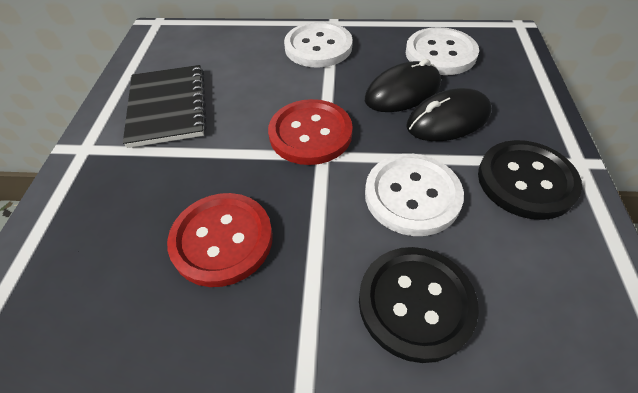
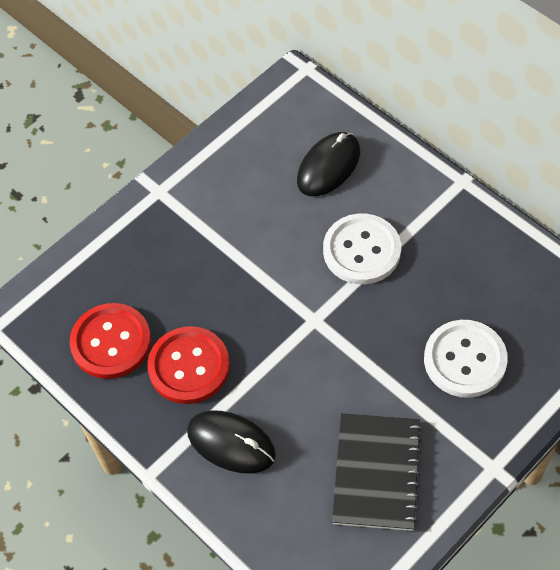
black button: [359,247,479,363] [478,140,582,220] = 2 -> none = 0
white button: [284,22,353,68] [365,154,464,236] [406,27,479,75] = 3 -> [323,214,401,284] [424,320,508,398] = 2

